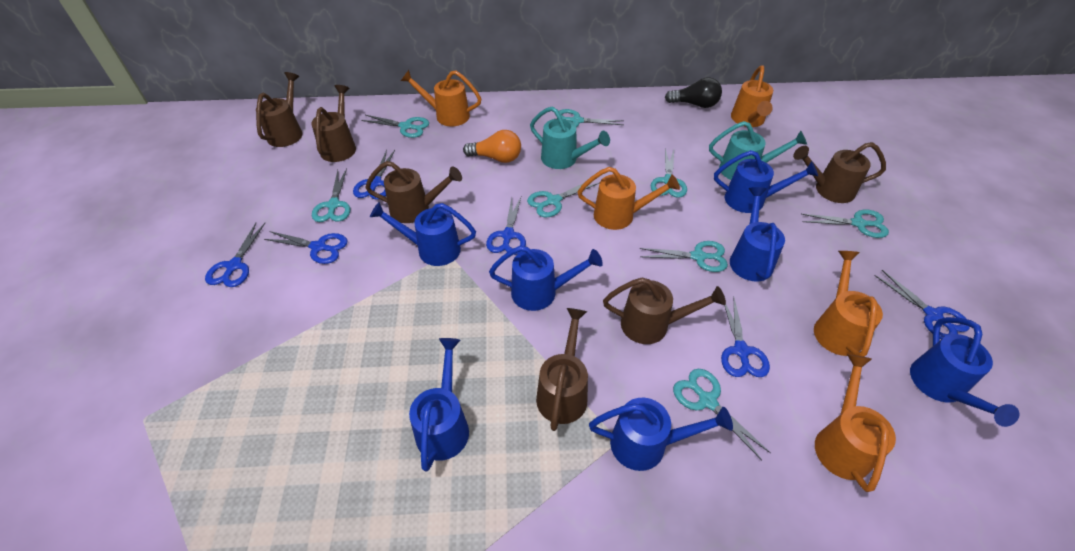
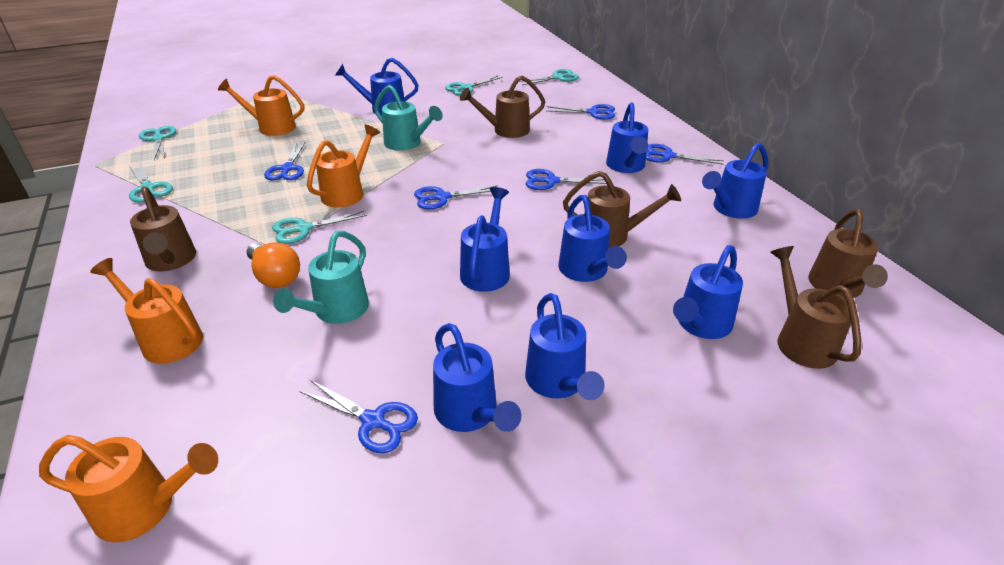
black light bulb: [665,77,722,108] = 1 -> none = 0
blue watering can: [370,202,476,266] [409,338,469,471] [489,246,603,311] [589,398,733,471] [714,150,818,213] [730,187,785,281] [910,317,1020,427] = 7 -> [335,58,419,116] [433,323,521,432] [460,187,510,292] [525,293,605,400] [558,195,627,282] [606,102,648,173] [673,245,743,339] [702,143,768,219] = 8
brown watering can: [256,72,303,147] [311,85,356,162] [365,161,462,223] [536,308,588,431] [603,277,726,344] [793,142,886,203] = 6 -> [130,186,196,272] [460,76,545,138] [563,171,681,248] [770,246,861,369] [808,209,888,298] = 5
orange watering can: [401,70,482,127] [578,167,680,230] [731,65,773,127] [814,251,883,357] [815,354,896,492] = 5 -> [39,435,218,542] [90,258,203,364] [218,75,304,136] [307,125,380,208] = 4
turquoise scissors: [312,168,350,222] [361,115,429,138] [527,183,599,217] [559,109,624,127] [639,241,728,272] [651,149,687,198] [673,369,771,460] [802,210,889,238] = 8 -> [129,163,173,203] [139,126,176,160] [272,211,367,244] [445,76,503,96] [519,69,579,85] = 5

